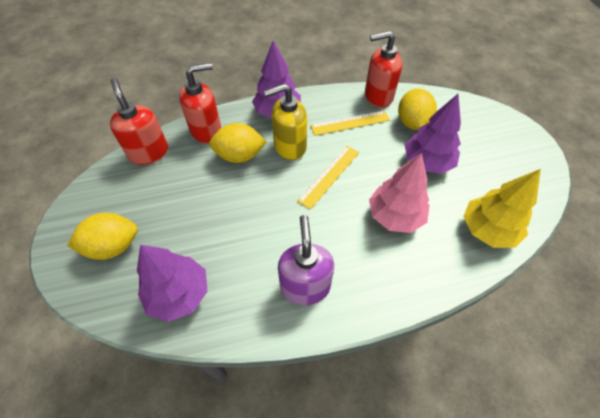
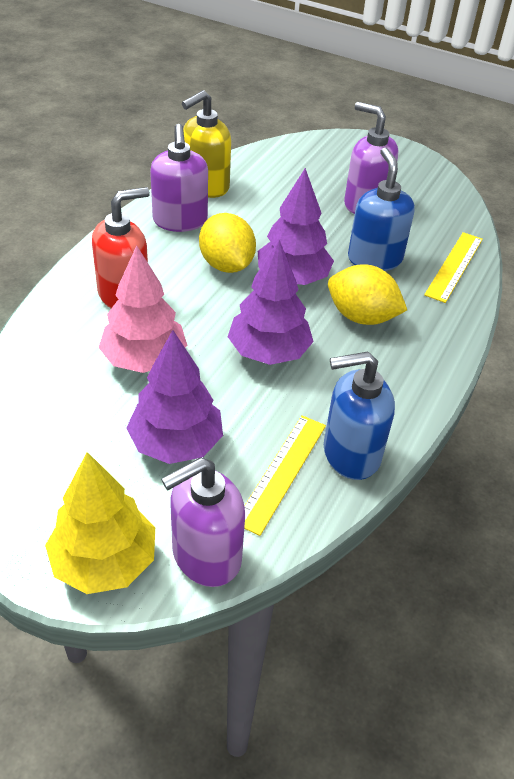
blue soap dispenser: none = 0 -> [324,352,395,480] [348,148,415,271] = 2
purple soap dispenser: [278,215,334,305] = 1 -> [150,124,208,232] [161,457,245,587] [344,102,398,214] = 3
red soap dispenser: [110,78,168,165] [179,63,221,144] [365,31,402,107] = 3 -> [92,187,150,308] = 1
yellow lemon: [67,213,138,260] [209,123,267,163] [398,89,437,130] = 3 -> [199,213,256,273] [328,264,407,325] = 2

